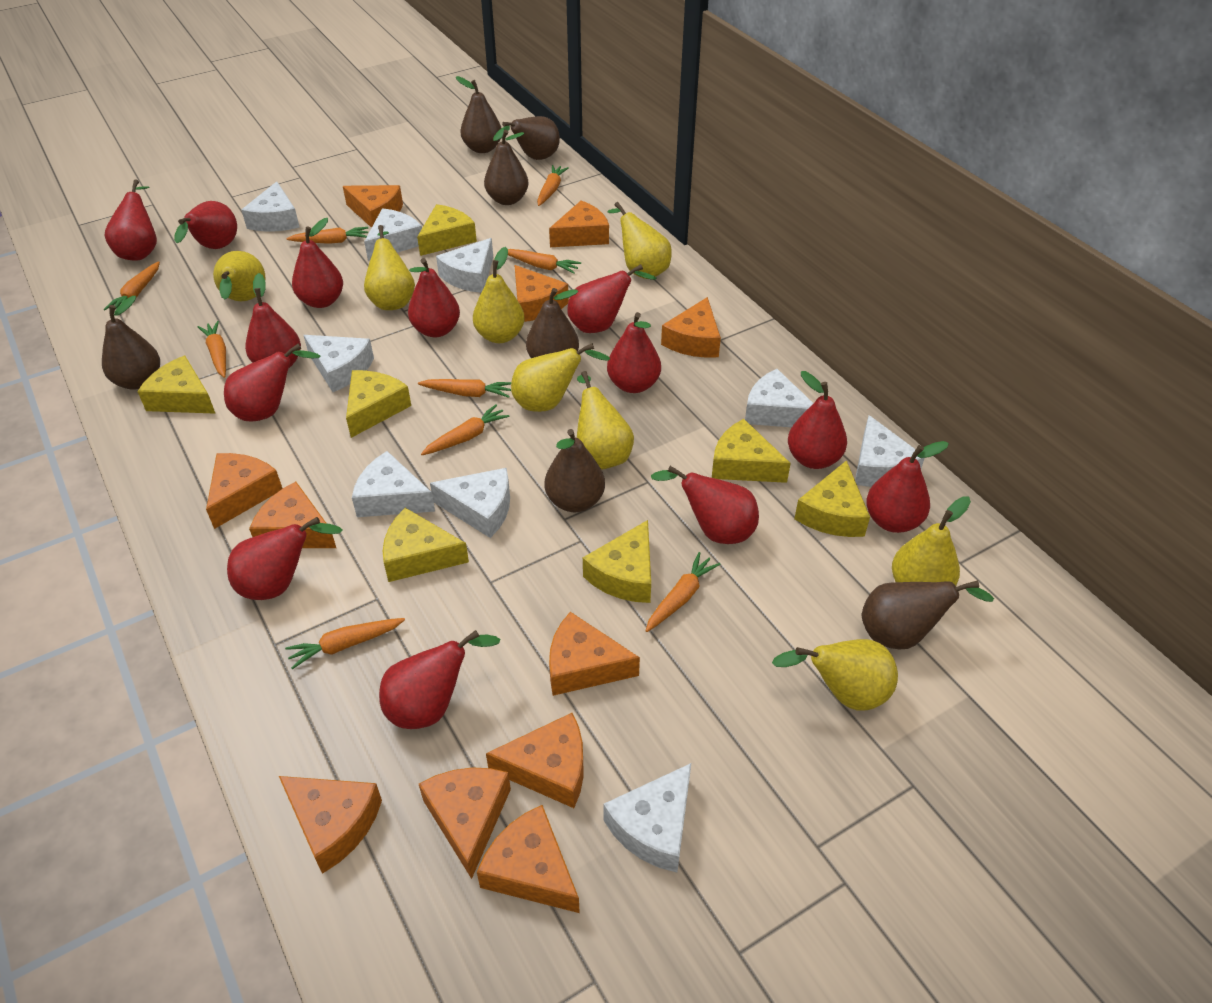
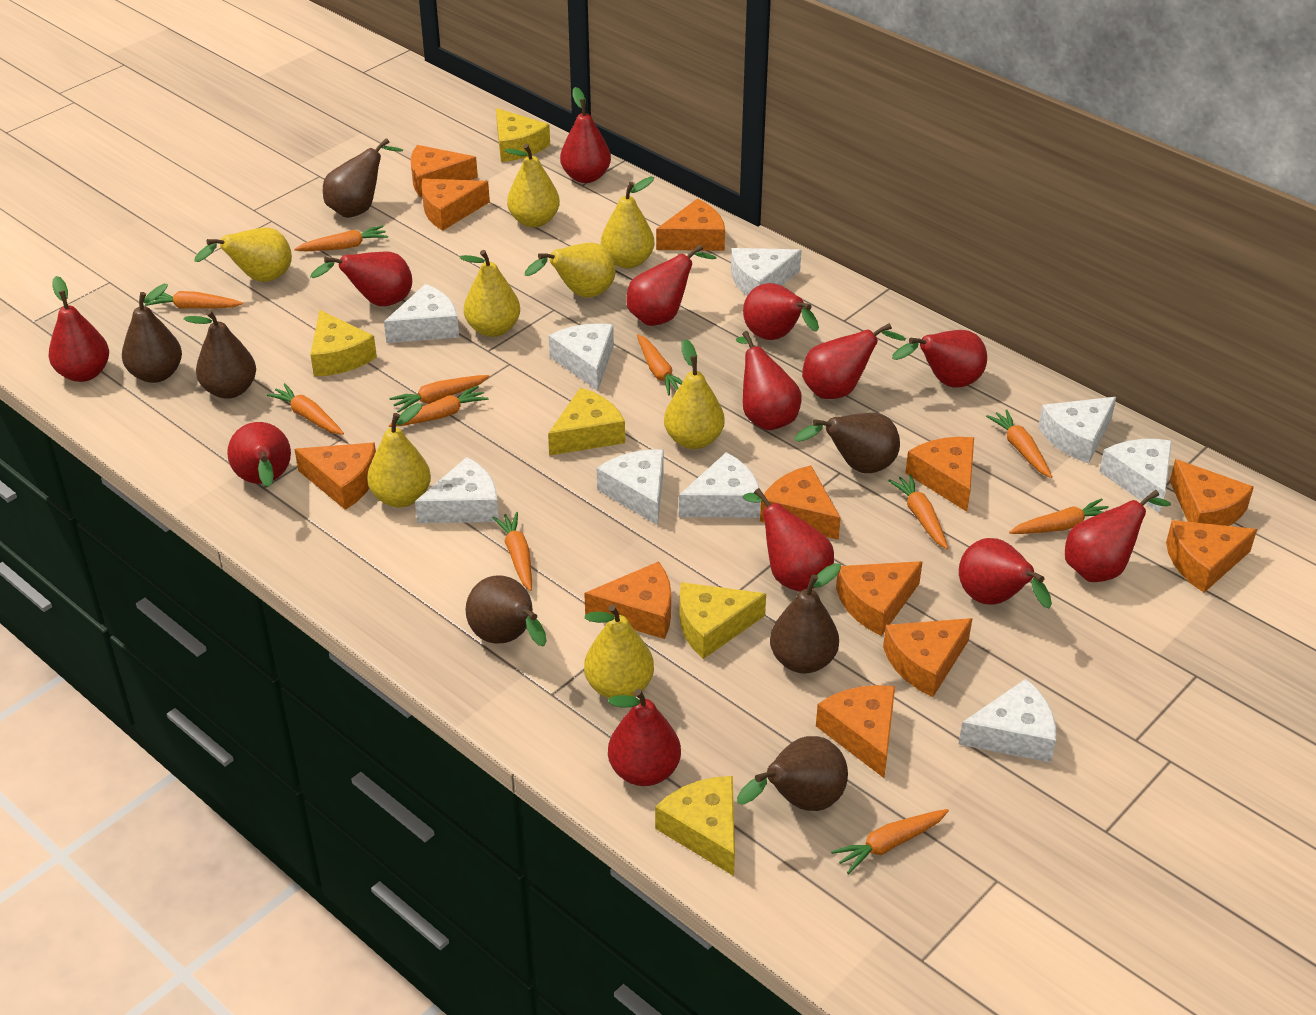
orange carrot: [104,261,160,310] [197,321,226,378] [285,618,405,669] [286,227,368,244] [418,379,511,398] [421,404,509,455] [508,249,581,274] [537,165,569,206] [646,552,721,632] = 9 -> [145,291,243,308] [267,383,344,435] [294,225,388,251] [389,375,489,413] [389,386,488,427] [492,512,532,591] [637,334,683,395] [831,809,949,874] [888,474,948,549] [986,409,1052,478] [1009,498,1109,534] = 11
orange cheese: [206,453,283,529] [249,482,336,548] [279,776,382,874] [343,185,403,228] [419,768,511,879] [477,805,580,913] [486,713,584,808] [515,265,569,322] [549,200,609,247] [549,612,640,696] [661,297,721,358] = 11 -> [295,443,376,510] [411,145,478,197] [421,179,490,231] [584,561,671,639] [656,199,725,251] [760,465,841,540] [816,685,895,778] [836,561,923,636] [883,618,972,697] [905,437,974,512] [1166,520,1257,592] [1170,459,1254,526] = 12
yellow cheese: [137,355,216,414] [346,370,411,438] [383,508,469,582] [417,204,477,256] [583,520,651,603] [712,419,791,483] [794,460,870,537] = 7 -> [310,310,377,377] [496,108,550,162] [548,388,625,456] [655,776,735,876] [679,582,766,659] = 5

